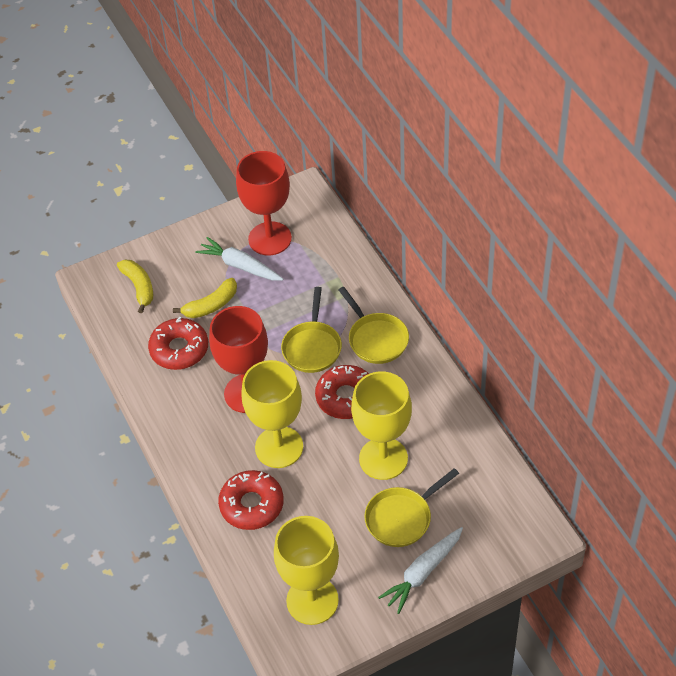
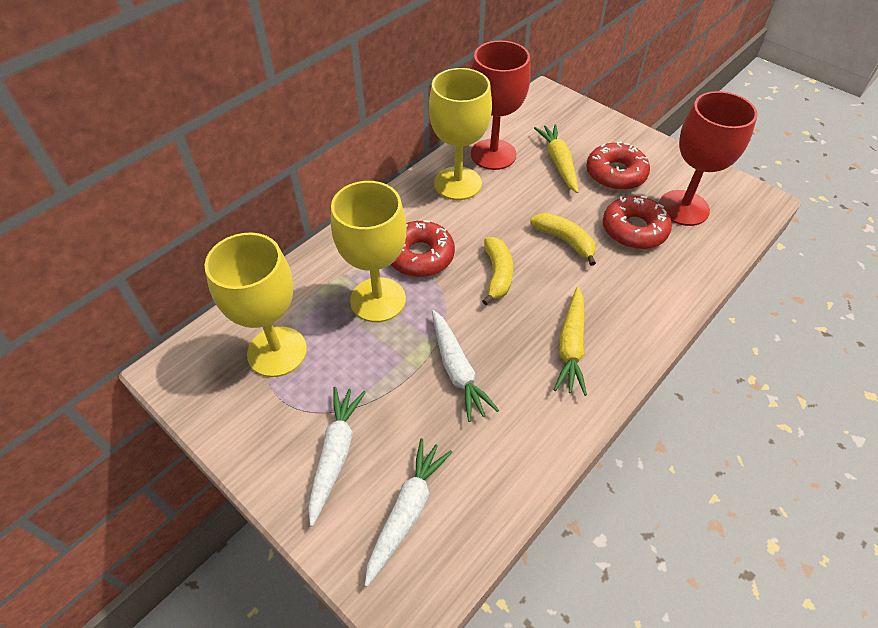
white carrot: [195,237,283,281] [378,527,463,614] = 2 -> [308,387,366,527] [365,438,452,587] [432,310,499,422] = 3
yellow carrot: none = 0 -> [534,124,579,193] [554,287,587,396] = 2
yellow pan: [281,287,342,373] [338,287,409,364] [364,468,459,547] = 3 -> none = 0

